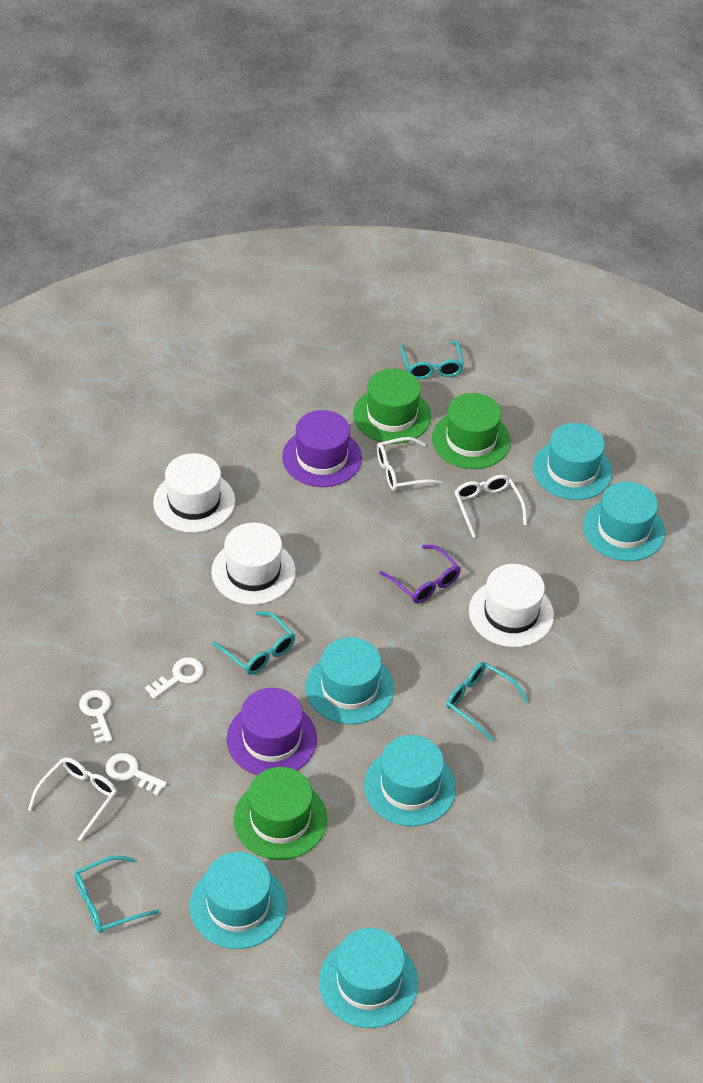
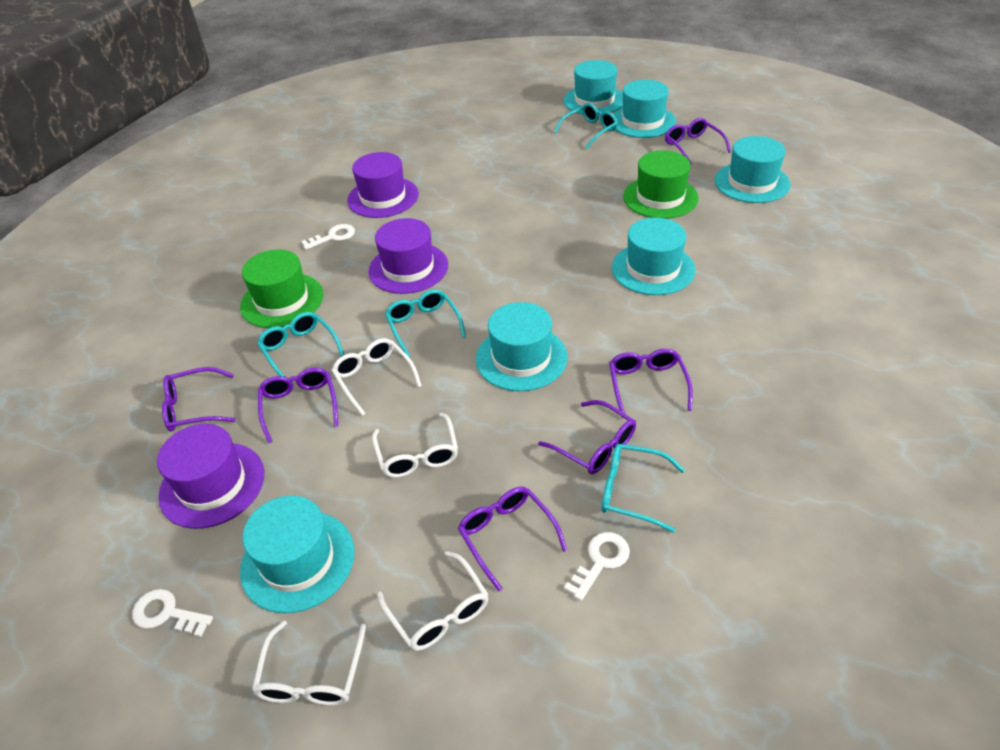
green hat: [234,767,327,860] [353,369,431,444] [432,393,511,469] = 3 -> [240,250,323,328] [623,150,699,219] = 2
purple glasses: [379,545,460,604] = 1 -> [162,367,236,432] [258,368,338,443] [458,487,567,591] [538,400,636,474] [609,349,693,418] [665,118,731,165] = 6
purple hat: [226,688,317,775] [282,410,362,487] = 2 -> [157,424,264,529] [347,152,419,218] [368,218,448,294] = 3
white glasses: [28,757,117,841] [377,437,443,491] [455,475,527,538] = 3 -> [252,621,366,706] [331,338,422,416] [372,413,458,478] [377,551,489,651] = 4
white hat: [153,453,235,533] [211,523,296,605] [469,564,554,647] = 3 -> none = 0

